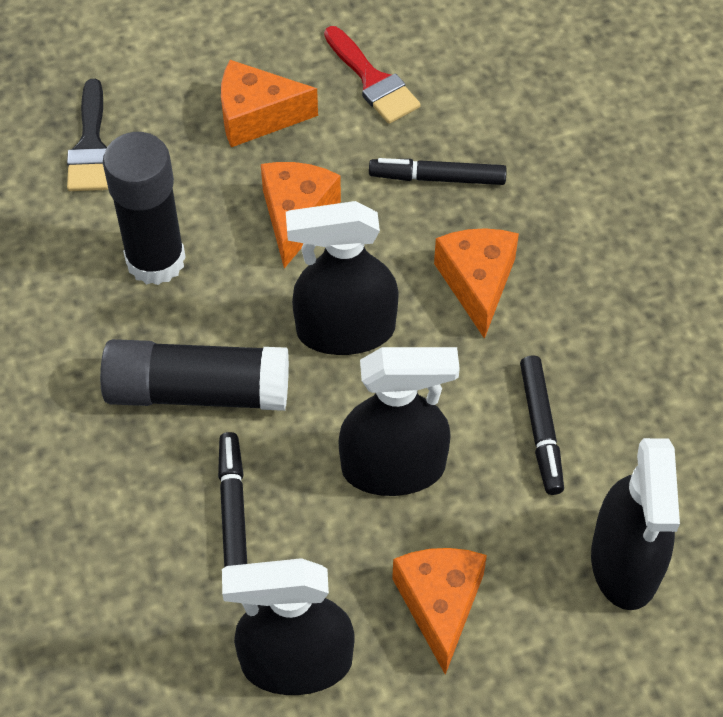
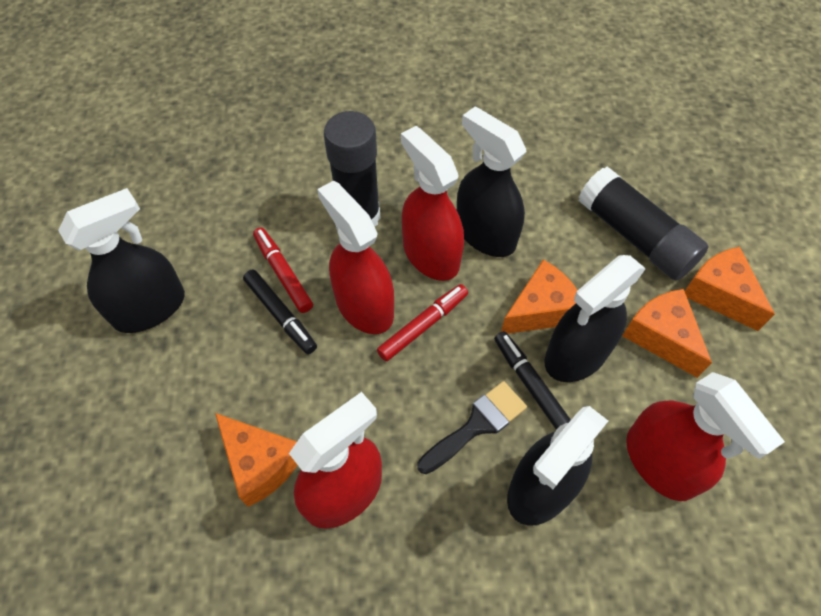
black marker: [218,432,247,567] [369,158,507,185] [520,356,564,495] = 3 -> [243,270,317,354] [494,331,571,430] = 2
red brush: [324,26,421,124] = 1 -> none = 0
red marker: none = 0 -> [253,227,313,313] [377,284,468,361] = 2
red spray bottle: none = 0 -> [289,392,382,529] [317,180,394,334] [401,126,464,281] [626,372,785,501] = 4

